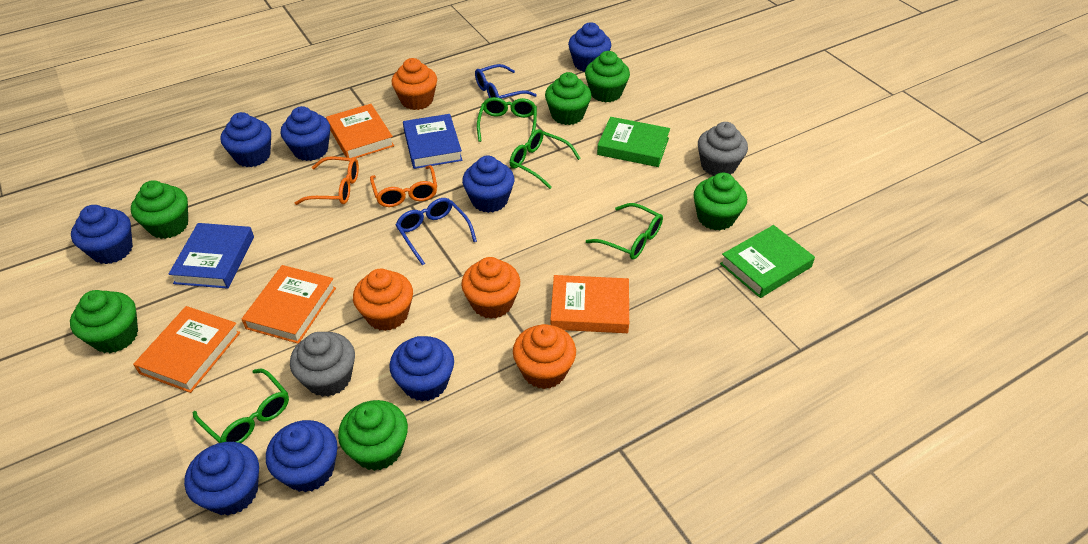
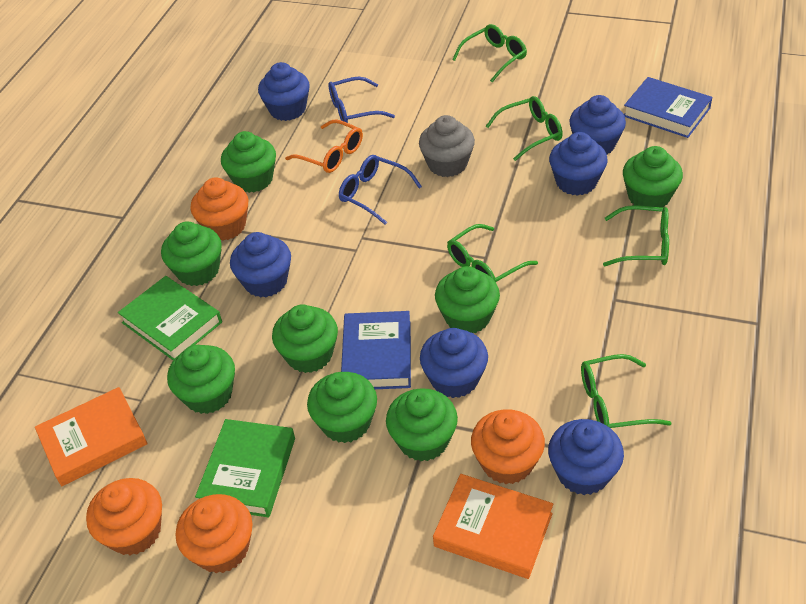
blue cupcake: [71,205,133,264] [184,442,259,516] [220,112,271,167] [266,420,338,492] [281,106,330,161] [389,336,454,401] [462,156,514,213] [568,22,611,72] = 8 -> [230,232,291,298] [258,62,310,121] [420,328,488,398] [548,419,624,495] [549,132,608,196] [569,95,626,154] = 6
green cupcake: [70,290,138,353] [131,180,188,239] [338,400,408,471] [545,72,591,125] [585,51,630,102] [693,173,747,230] = 6 -> [161,222,222,286] [167,345,235,414] [221,131,276,193] [272,304,338,373] [307,372,377,443] [386,388,458,462] [435,266,500,333] [623,146,683,211] = 8
green glasses: [193,369,289,443] [477,97,537,142] [510,129,581,189] [586,203,663,259] = 4 -> [447,224,538,282] [452,24,527,82] [486,96,563,161] [581,354,672,428] [603,205,669,266] = 5
grey cupcake: [290,332,355,397] [698,122,748,176] = 2 -> [419,115,475,177] = 1
orange book: [133,306,240,393] [242,265,336,344] [326,104,394,158] [550,275,629,333] = 4 -> [35,387,148,486] [433,474,553,579] = 2
orange glasses: [295,156,359,205] [370,165,437,207] = 2 -> [285,119,363,173] = 1

